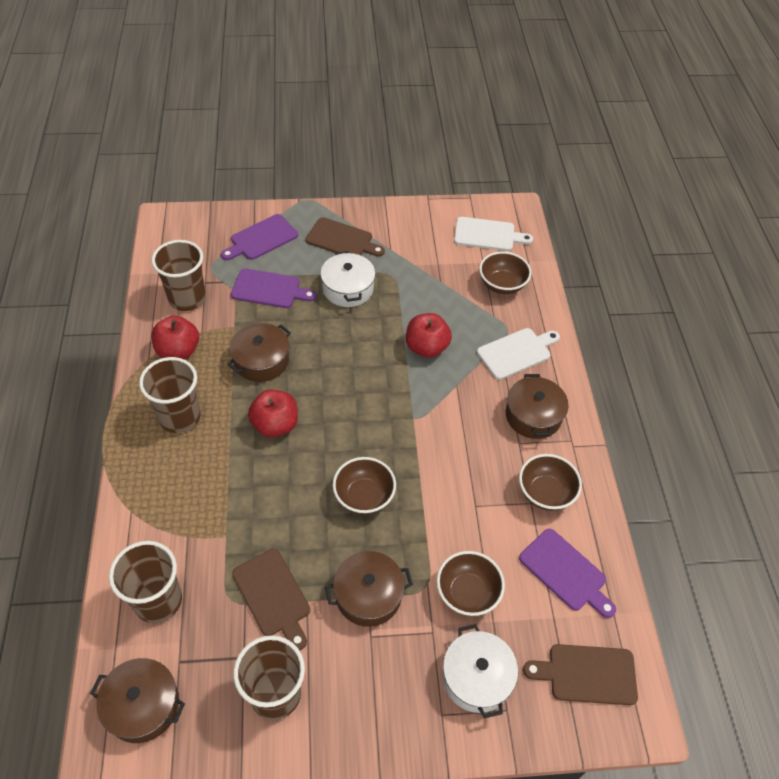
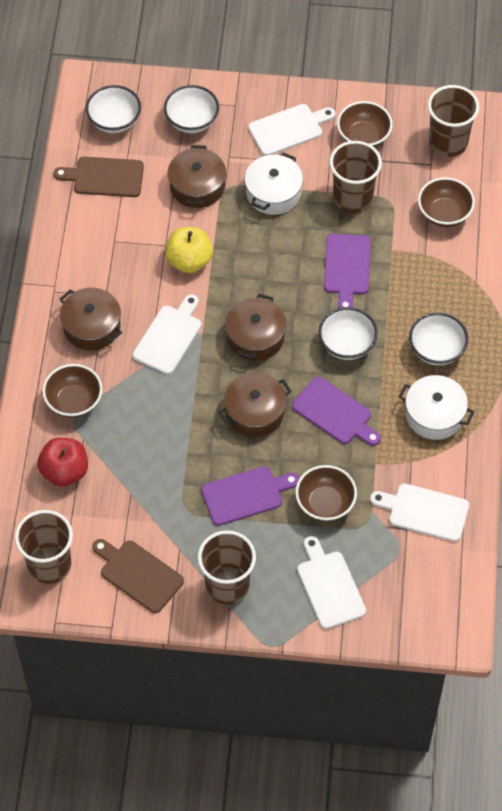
brown cutting board: [232,549,310,650] [305,217,385,257] [523,644,638,705] = 3 -> [54,157,144,197] [92,539,184,613] = 2
red apple: [151,315,199,360] [248,389,298,438] [406,313,452,358] = 3 -> [37,438,88,487] = 1
white bowl: none = 0 -> [86,85,141,133] [164,85,219,133] [319,307,378,360] [409,312,468,365] = 4
white cutting board: [454,217,533,251] [477,328,560,380] = 2 -> [133,294,202,375] [248,104,336,156] [297,536,366,629] [370,483,469,542] = 4
yellow apple: none = 0 -> [165,227,213,273] = 1

